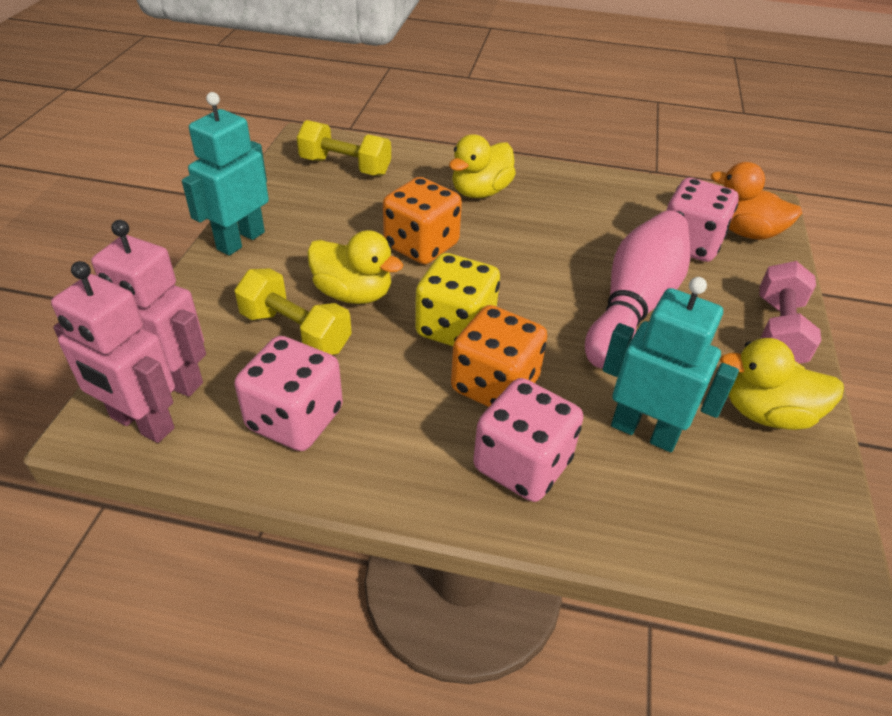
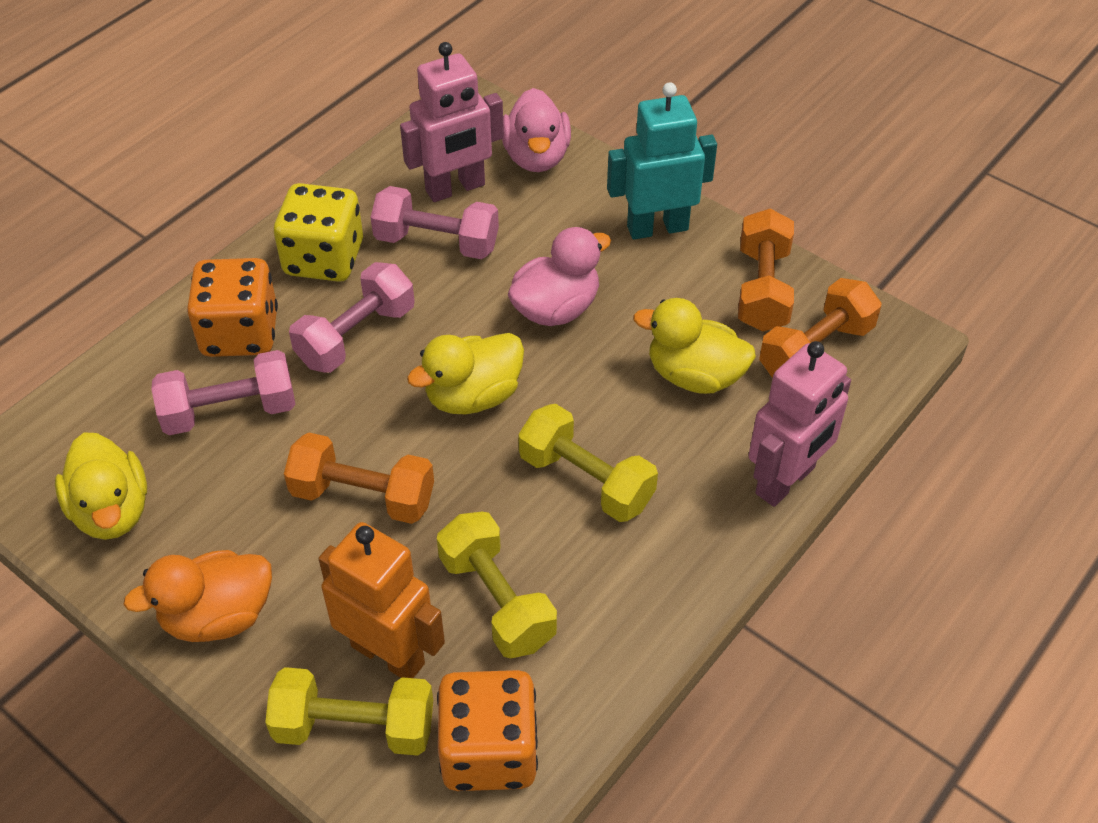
orange dumbbell: none = 0 -> [284,433,434,524] [738,209,794,332] [759,278,881,378] = 3
orange robot: none = 0 -> [318,522,445,678] = 1
pink bowling pin: [585,211,690,369] = 1 -> none = 0
pink dice: [234,336,343,451] [473,378,584,502] [666,178,739,262] = 3 -> none = 0
pink duck: none = 0 -> [502,88,571,172] [508,227,611,326] = 2
pink dumbbell: [760,261,821,363] = 1 -> [151,350,296,435] [289,262,415,373] [371,186,499,259] = 3
turquoise robot: [182,92,269,256] [603,277,739,452] = 2 -> [607,82,717,239] = 1
yellow dumbbell: [235,268,352,355] [297,120,391,176] = 2 -> [265,667,433,756] [437,512,557,658] [518,404,658,522] = 3

